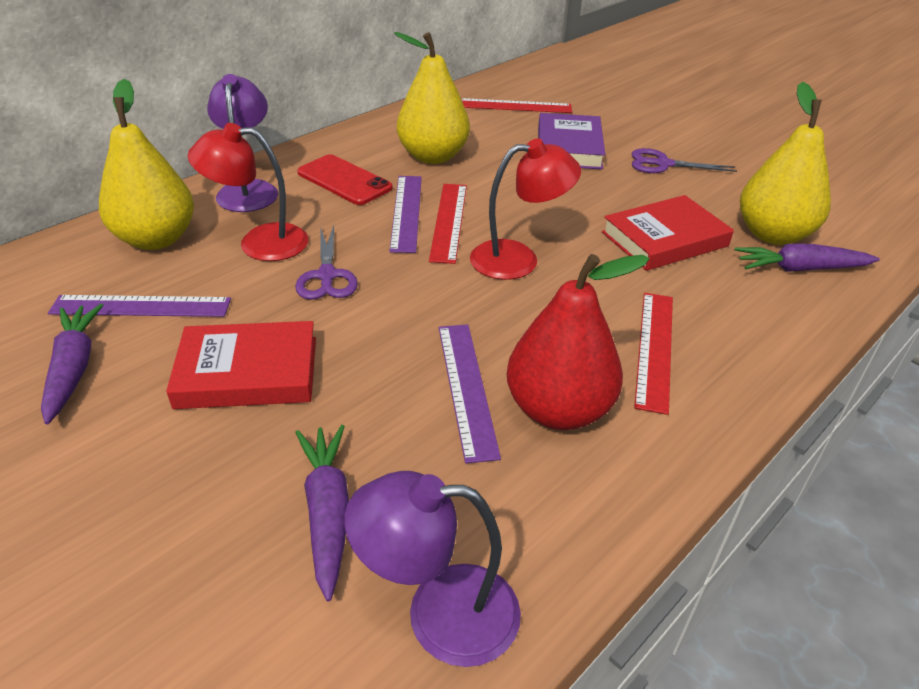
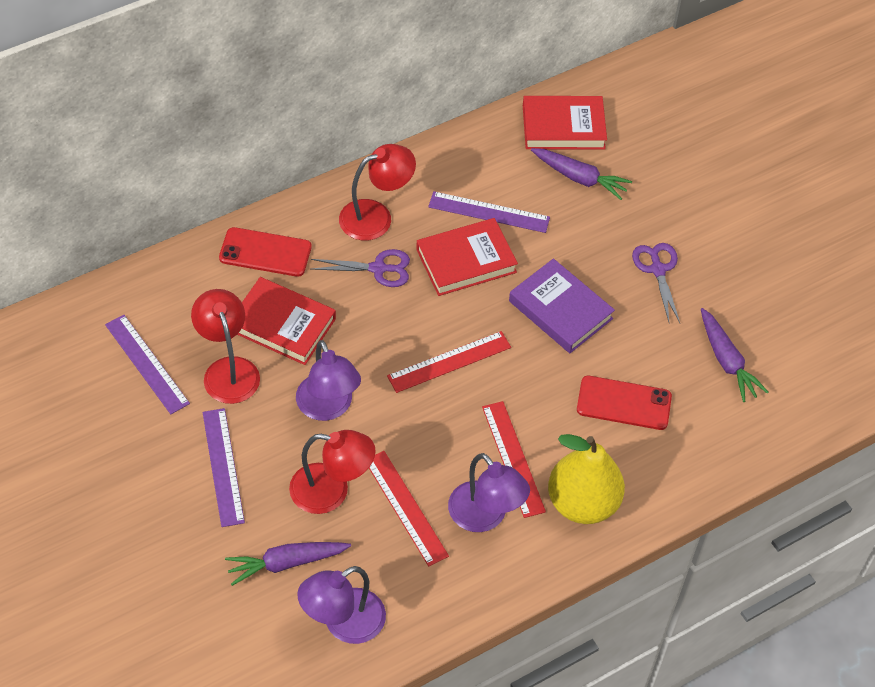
purple lamp: [207,74,278,212] [344,471,521,667] = 2 -> [296,340,361,421] [297,566,386,644] [448,453,530,532] = 3
red book: [166,321,316,409] [602,195,734,271] = 2 -> [237,277,336,365] [416,218,518,296] [523,96,607,150] = 3
red lamp: [188,123,309,261] [470,139,581,280] = 2 -> [191,289,260,404] [289,430,375,514] [339,144,416,241] = 3
red pear: [506,254,649,430] = 1 -> none = 0
red phone: [297,154,393,205] = 1 -> [219,227,312,277] [577,376,672,430] = 2
yellow pear: [99,79,194,250] [394,32,470,164] [740,82,831,245] = 3 -> [548,434,625,524] = 1

